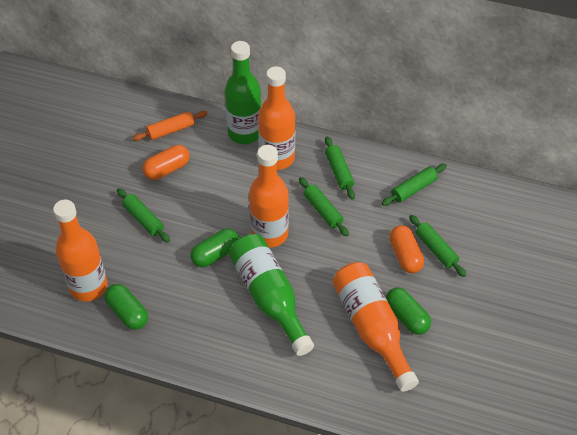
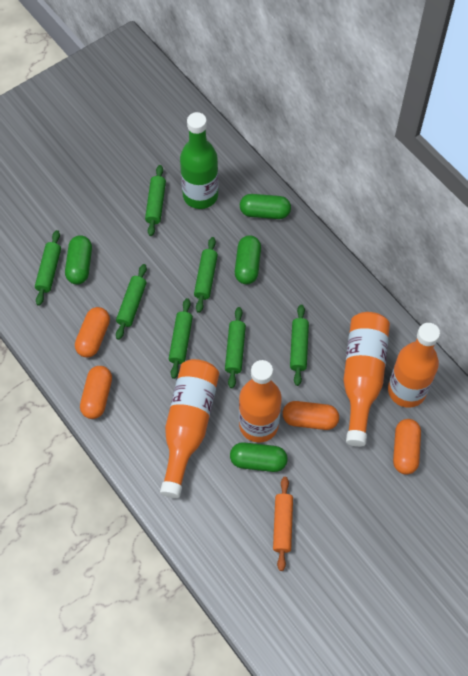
green bottle: [225,41,262,144] [229,234,314,356] = 2 -> [180,112,219,209] = 1
green capsule: [104,284,148,330] [190,228,239,267] [386,288,431,335] = 3 -> [65,235,92,284] [230,442,288,472] [235,235,261,284] [240,194,291,219] = 4
green rolling pin: [117,188,170,242] [299,177,349,237] [325,136,355,200] [382,164,447,206] [409,215,466,277] = 5 -> [35,230,61,306] [116,264,147,340] [145,165,166,236] [169,298,193,379] [194,237,218,313] [225,307,246,388] [290,305,309,386] = 7
orange capsule: [143,145,190,180] [389,225,424,273] = 2 -> [75,307,110,357] [80,366,112,419] [283,401,339,430] [393,419,421,475] = 4

